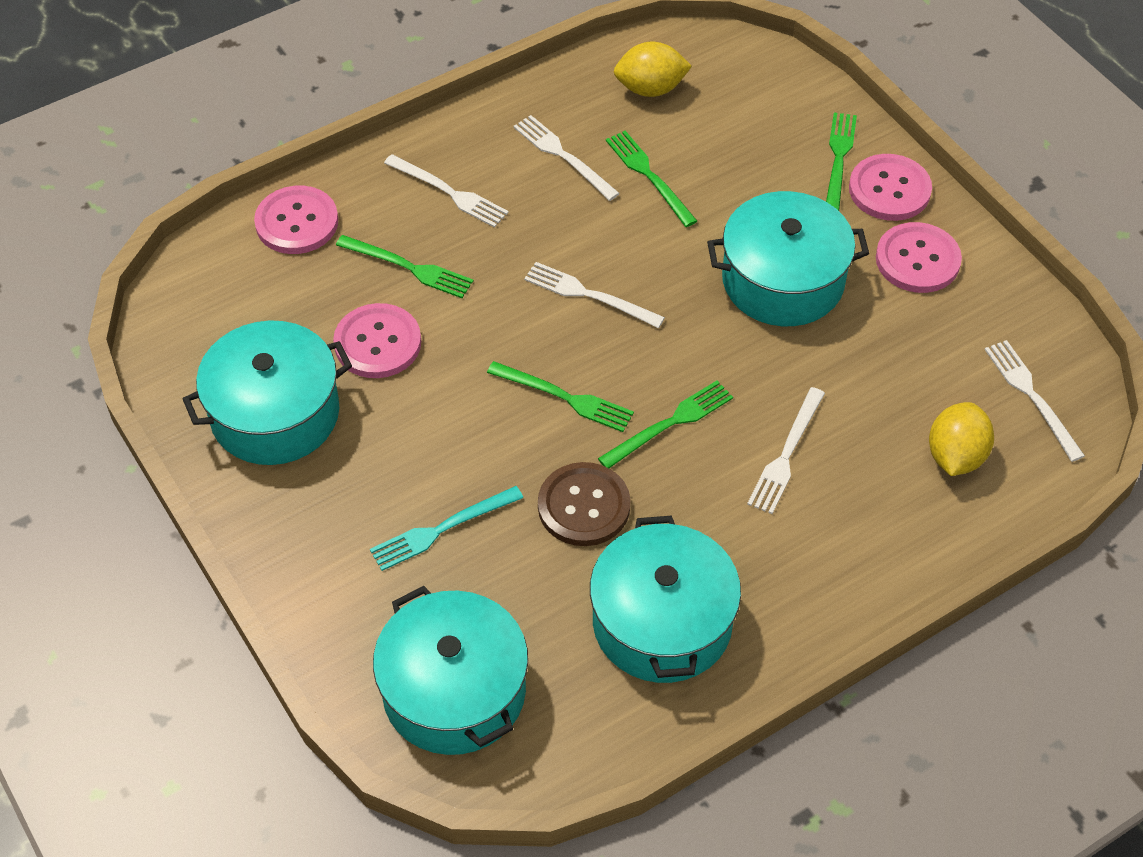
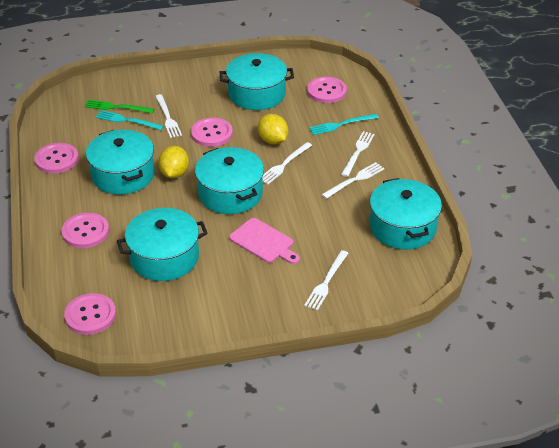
brown button: [538,462,631,546] = 1 -> none = 0
green fork: [336,235,474,298] [487,361,634,432] [598,381,733,468] [606,131,697,227] [826,112,857,211] = 5 -> [85,100,154,113] = 1
pink button: [254,186,338,254] [333,303,421,378] [849,154,932,221] [876,222,962,293] = 4 -> [34,143,79,174] [62,213,109,248] [64,293,116,335] [191,118,233,147] [307,77,347,103] = 5
pink cutting board: none = 0 -> [229,218,300,264] = 1
turquoise fork: [370,486,523,571] = 1 -> [96,110,164,130] [309,114,378,135] = 2
turquoise pot: [183,320,352,465] [373,586,528,755] [590,516,741,683] [707,191,869,326] = 4 -> [86,130,155,195] [117,208,208,281] [195,147,264,214] [220,53,294,110] [370,178,442,249] = 5

